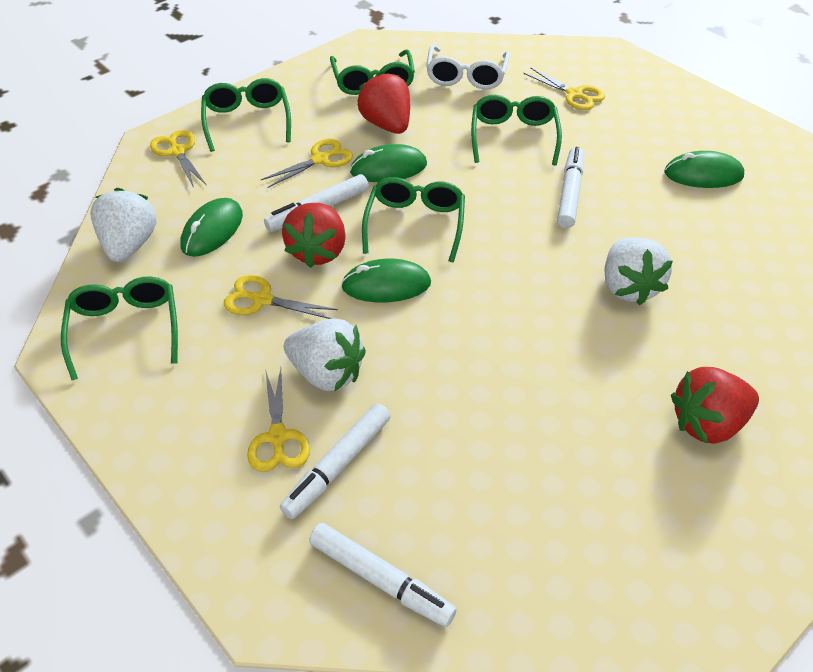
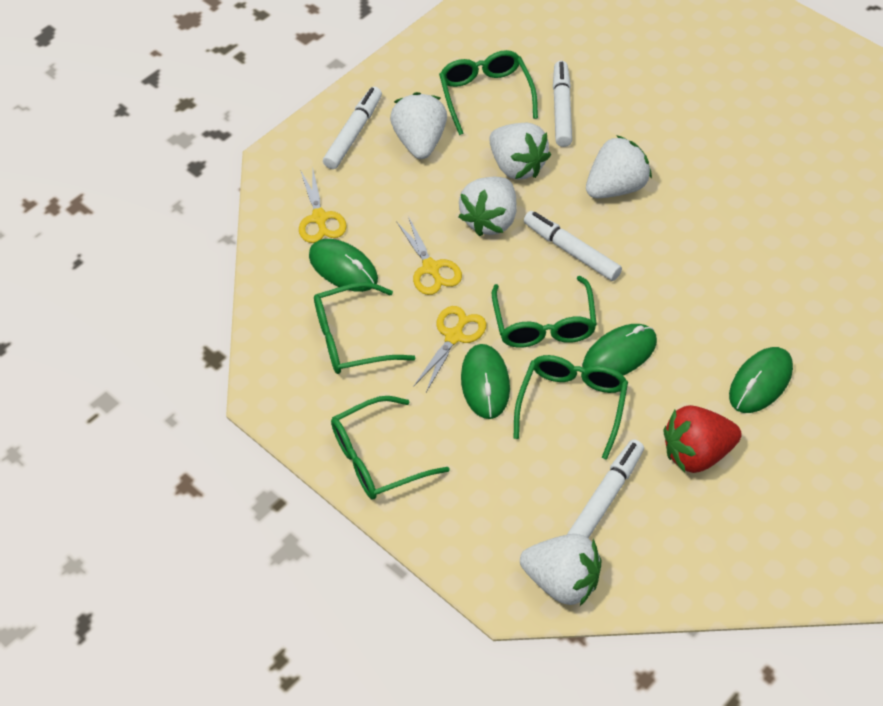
red strawberry: [282,203,346,268] [357,72,410,134] [671,367,759,444] = 3 -> [664,405,742,473] = 1
white glasses: [426,44,510,89] = 1 -> none = 0
white strawberry: [90,188,157,262] [284,318,366,391] [604,237,673,306] = 3 -> [390,92,447,159] [459,177,517,236] [489,123,551,180] [520,534,601,606] [586,135,652,198] = 5
yellow scissors: [150,130,206,187] [224,275,338,319] [247,367,310,472] [261,139,353,188] [523,67,605,110] = 5 -> [299,166,347,243] [396,216,462,295] [413,306,487,392] = 3

